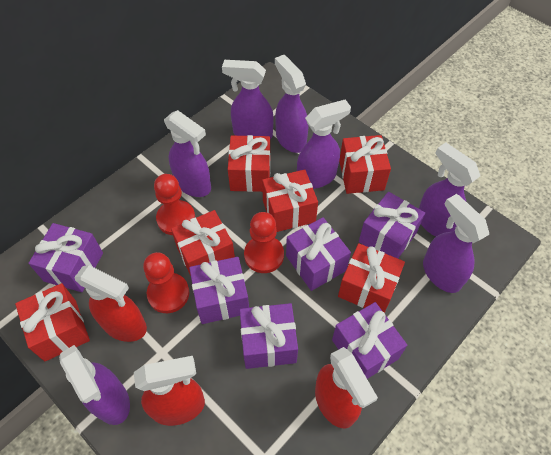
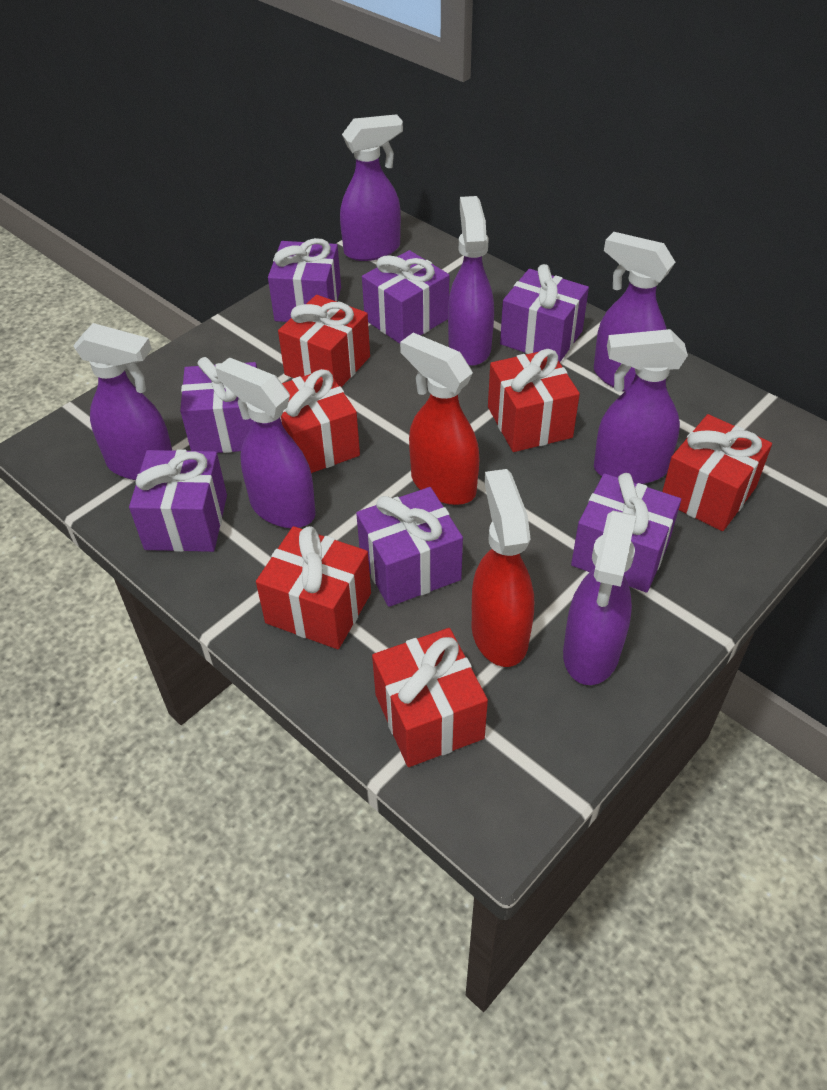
purple gift: [28,223,103,292] [189,257,249,324] [240,303,298,369] [286,217,351,291] [332,302,407,379] [359,192,425,258] = 6 -> [129,449,227,552] [180,357,257,453] [268,238,341,322] [356,487,463,607] [362,250,449,344] [500,264,589,362] [571,473,681,592] = 7
red pawn: [143,252,189,313] [154,174,195,235] [244,212,284,273] = 3 -> none = 0
red spray bottle: [74,265,147,342] [134,356,205,426] [315,347,378,428] = 3 -> [400,333,480,505] [472,469,534,667] = 2

